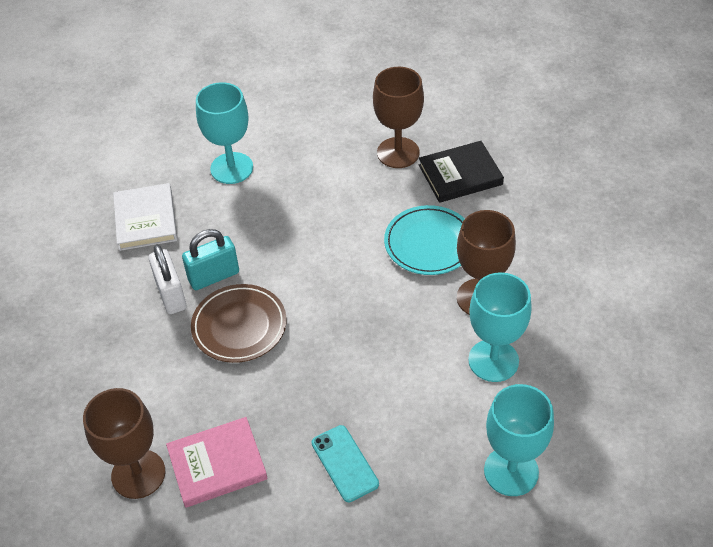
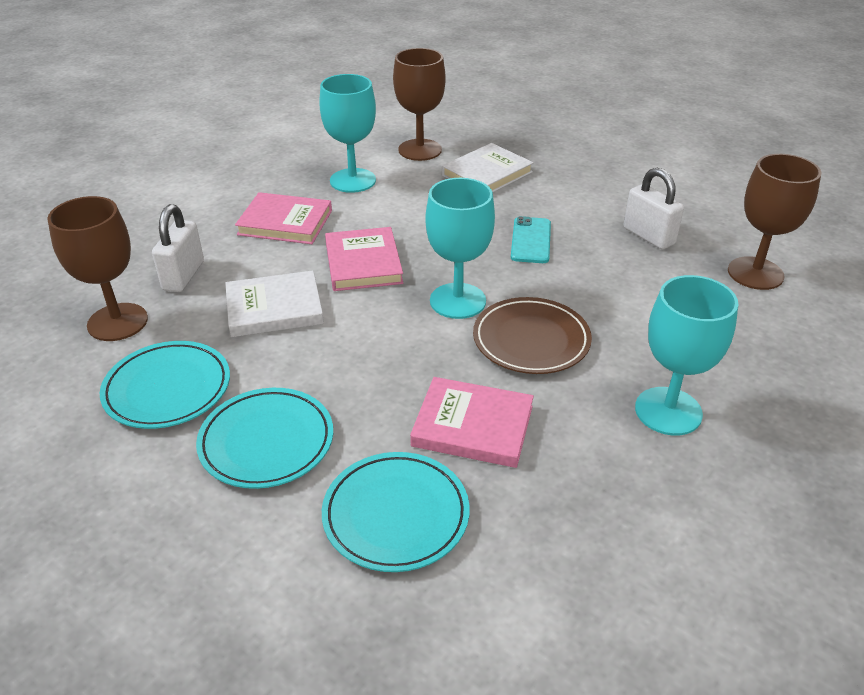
black book: [419,141,504,203] = 1 -> none = 0
pink book: [166,417,268,508] = 1 -> [235,192,332,244] [325,227,403,291] [410,377,534,468] = 3
turquoise padlock: [182,229,239,290] = 1 -> none = 0
turquoise plate: [384,205,465,275] = 1 -> [100,341,230,429] [196,388,333,489] [322,452,470,572] = 3
white book: [113,183,177,251] = 1 -> [225,270,324,337] [442,143,534,192] = 2
white padlock: [148,245,186,314] = 1 -> [152,204,204,292] [623,168,684,250] = 2

